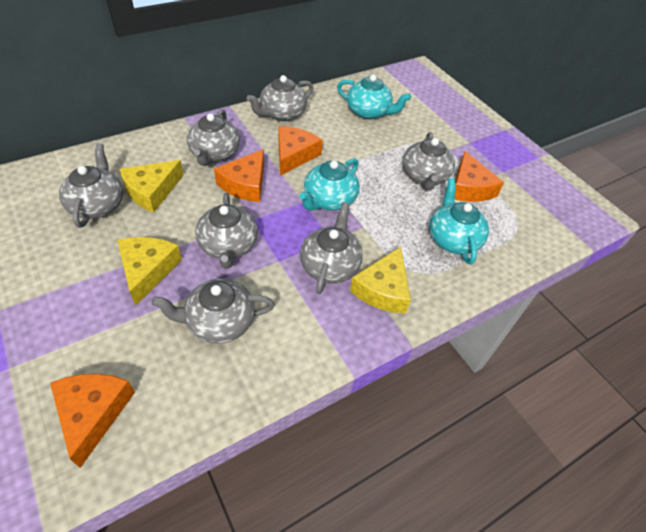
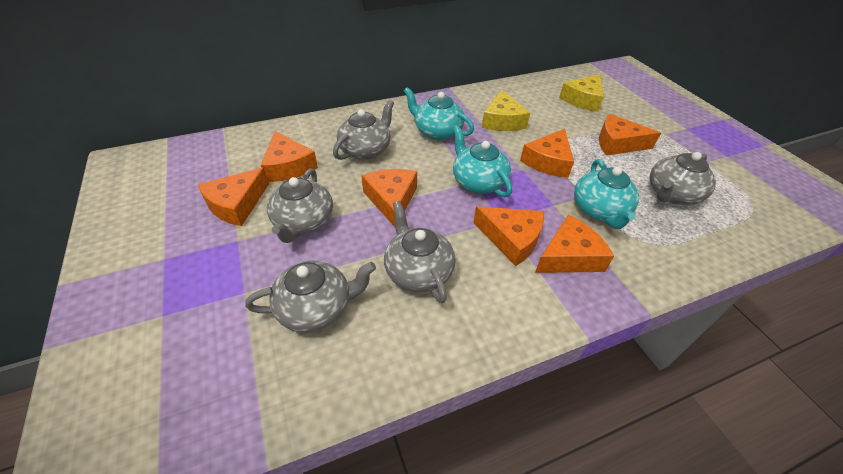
grey teapot: [59,143,124,228] [151,278,275,343] [187,109,240,166] [195,193,258,269] [247,75,313,121] [300,202,363,294] [402,132,455,191] = 7 -> [245,260,376,333] [267,168,333,243] [333,100,394,160] [384,201,456,303] [650,152,716,205] = 5
orange cheese: [50,374,135,468] [214,149,264,202] [279,126,323,176] [455,151,504,202] = 4 -> [198,167,269,226] [260,131,318,182] [361,169,417,227] [473,206,544,266] [520,129,574,178] [535,215,614,273] [599,114,661,156] = 7
yellow cheese: [117,237,182,306] [120,160,184,212] [350,246,411,313] = 3 -> [482,90,530,131] [559,74,604,112] = 2

